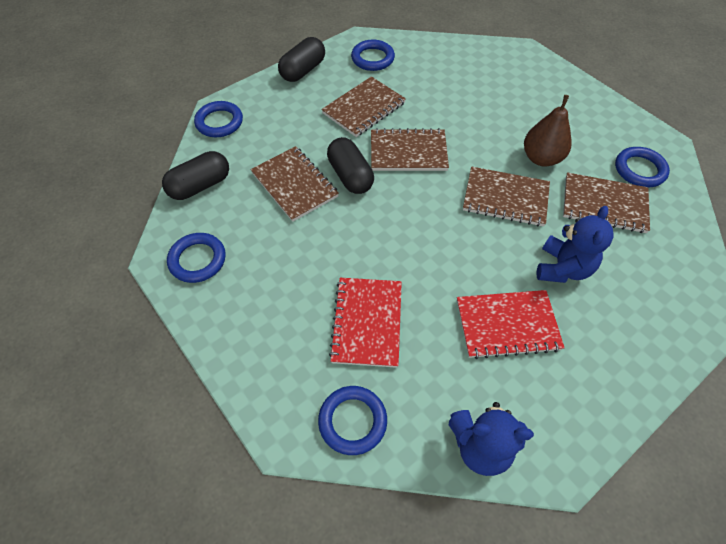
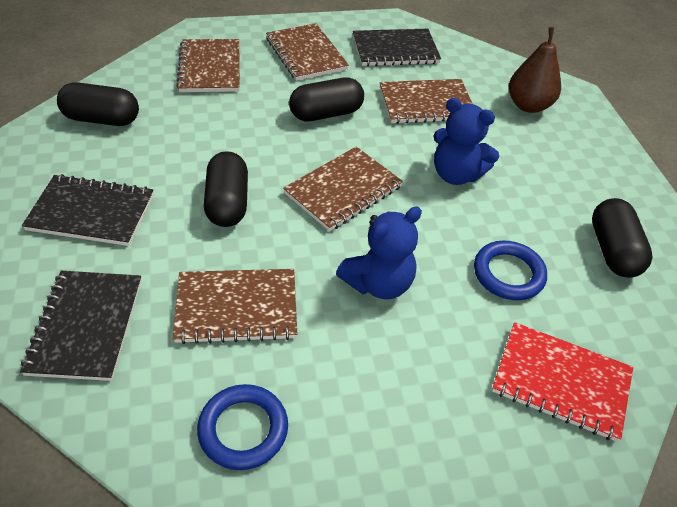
black capsule: [162,151,229,200] [278,37,325,82] [327,137,374,194] = 3 -> [57,82,139,126] [204,151,248,227] [289,77,364,122] [592,198,653,278] = 4
black notebook: none = 0 -> [20,271,141,381] [22,174,154,246] [353,29,441,66] = 3
blue ring: [167,233,226,283] [194,101,243,137] [318,386,387,455] [351,40,395,71] [615,147,670,188] = 5 -> [197,384,288,470] [474,240,547,300] = 2
red notebook: [329,278,402,368] [457,290,565,359] = 2 -> [492,322,633,442] = 1

